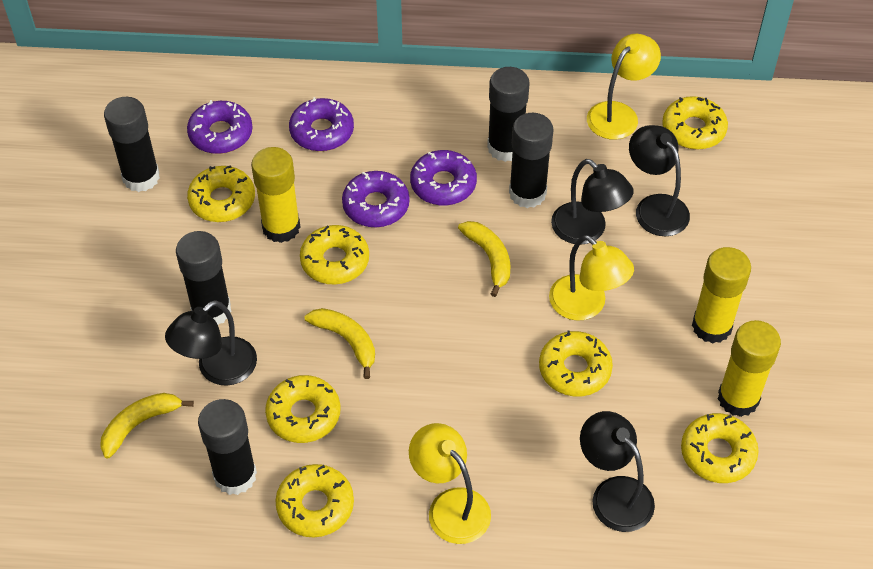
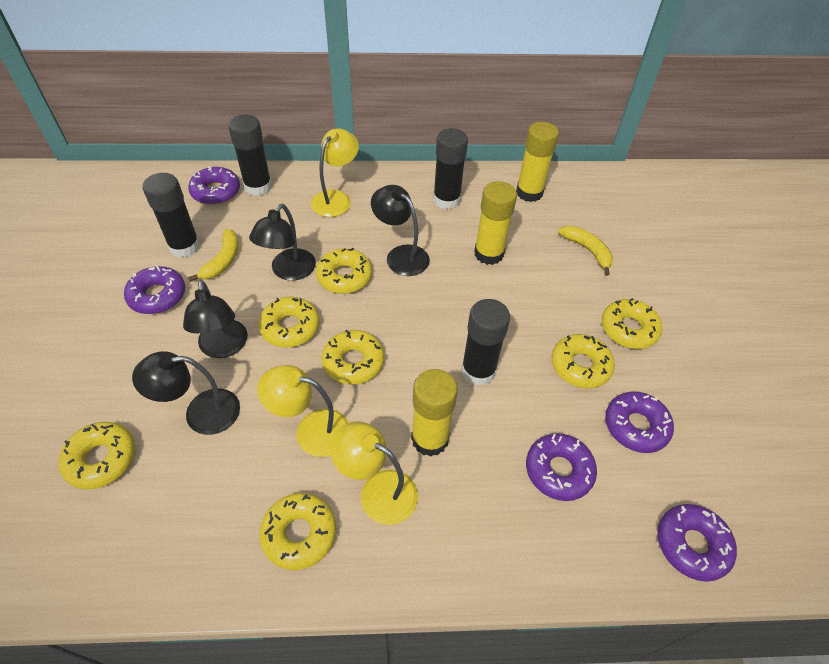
black glue stick: [104,97,160,192] [176,231,231,325] [198,399,257,495] [487,67,530,162] [509,113,553,208] = 5 -> [143,173,200,258] [228,114,272,196] [433,128,468,209] [461,299,510,386] = 4
purple donut: [187,100,253,154] [289,97,354,151] [342,171,410,227] [410,150,477,206] = 4 -> [124,266,185,314] [188,166,240,205] [526,433,597,501] [605,391,674,453] [657,504,737,582] = 5
yellow banana: [100,393,194,458] [305,308,375,379] [458,221,510,297] = 3 -> [188,229,238,282] [558,226,613,276] = 2

